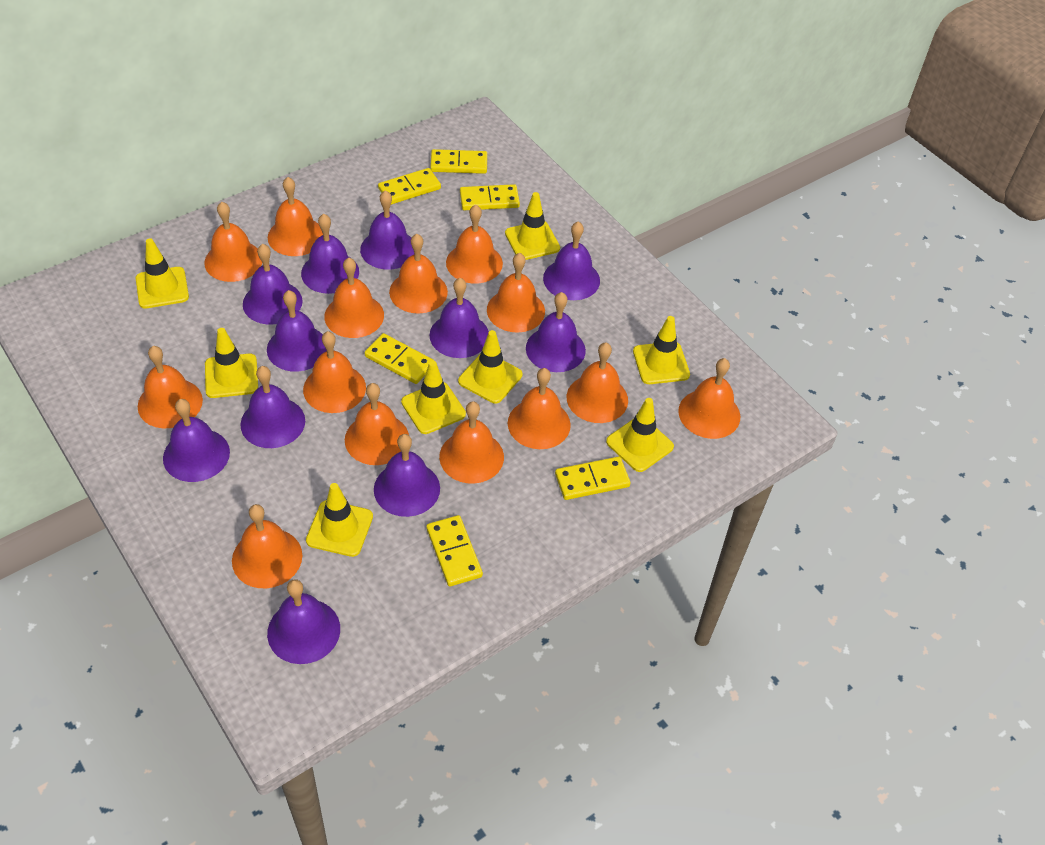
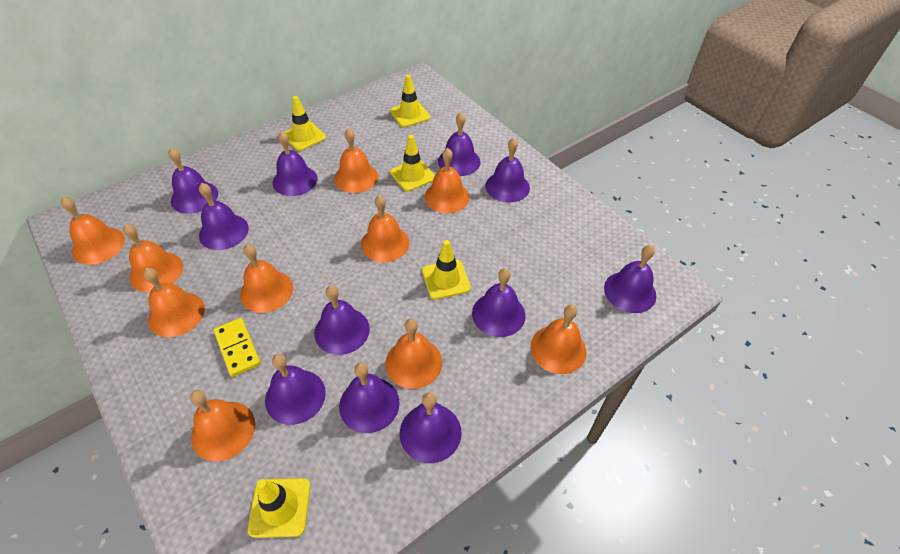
orange bell: [138,346,203,428] [204,202,262,282] [232,504,302,588] [268,177,323,256] [303,331,366,413] [324,258,384,338] [345,383,409,465] [389,234,448,314] [439,401,504,484] [446,205,503,284] [487,253,545,333] [508,368,571,449] [567,343,628,423] [678,358,740,439] = 14 -> [61,197,125,265] [123,224,183,292] [143,268,205,337] [190,390,255,461] [240,244,293,313] [334,128,378,193] [361,195,410,262] [385,319,442,389] [424,148,470,213] [530,305,587,374] = 10
yellow domino: [364,333,434,384] [378,168,441,205] [426,515,483,587] [430,149,487,174] [460,184,520,210] [555,457,631,500] = 6 -> [214,318,260,377] = 1
yellow traffic cone: [136,238,189,309] [205,328,258,398] [306,483,373,557] [401,361,466,434] [458,330,522,404] [505,192,560,260] [606,398,674,472] [633,316,690,384] = 8 -> [248,478,311,538] [285,96,326,151] [390,74,430,127] [390,135,435,191] [422,240,471,299] = 5

